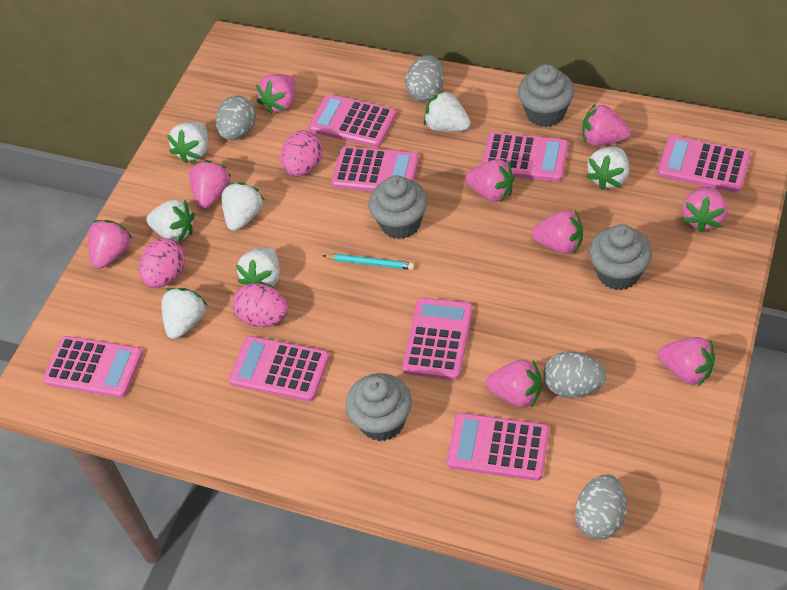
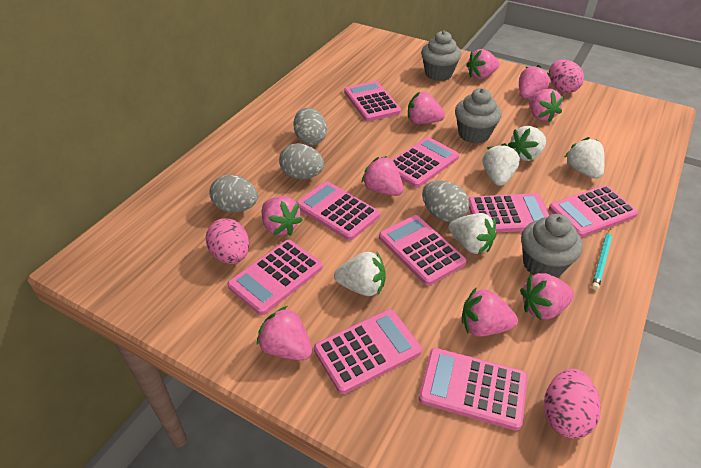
grey cupcake: [346,373,412,441] [369,175,427,239] [518,64,574,127] [589,224,652,290] = 4 -> [421,31,461,81] [455,88,502,144] [521,214,583,278] = 3
pink calculator: [43,336,143,398] [229,336,329,402] [308,94,396,147] [331,146,419,191] [402,298,473,380] [447,413,549,481] [482,132,568,182] [658,136,750,193] = 8 -> [227,240,323,315] [297,181,380,241] [314,309,422,394] [344,81,401,121] [379,215,466,286] [392,137,459,188] [419,348,528,431] [468,193,549,233] [549,185,638,238] = 9
white strawberry: [146,200,195,242] [161,288,207,339] [167,122,208,164] [221,182,264,231] [236,247,280,288] [424,90,471,132] [586,147,629,190] = 7 -> [334,252,386,296] [449,213,497,254] [483,143,520,186] [508,126,546,161] [564,137,605,179] = 5

